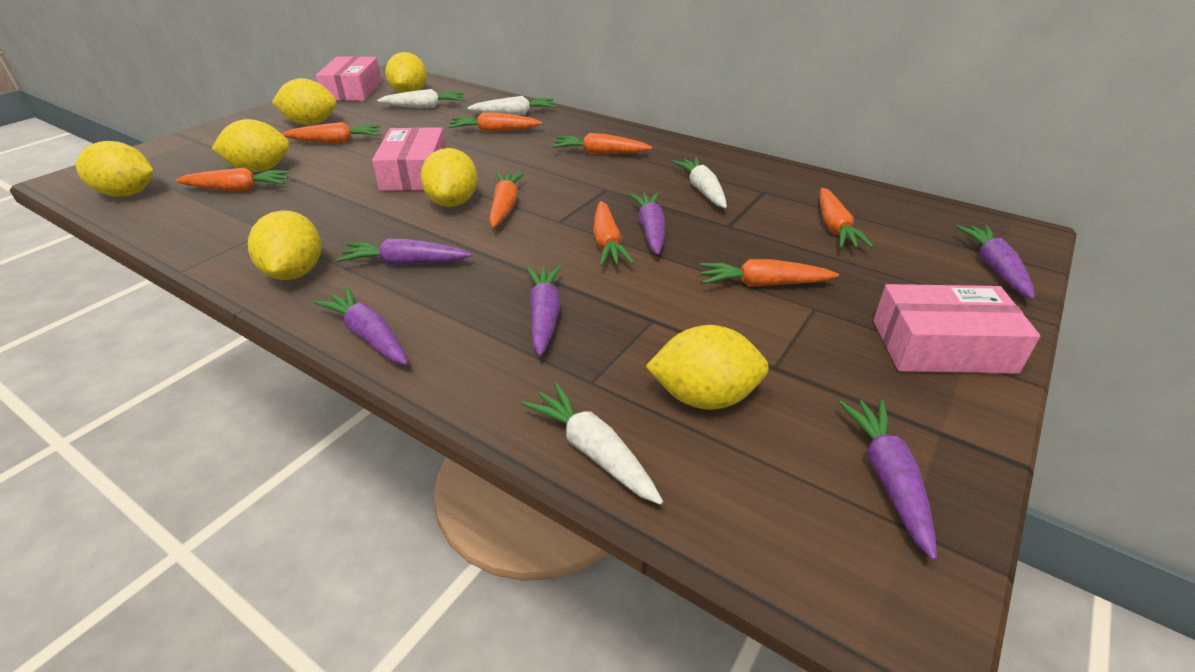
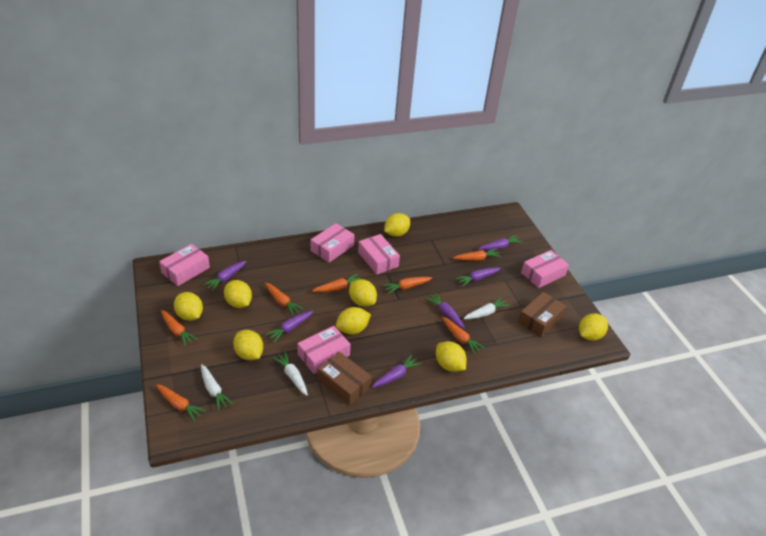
brown box: none = 0 -> [318,352,372,405] [518,292,566,337] = 2
orange carrot: [175,168,291,191] [282,122,381,143] [448,112,542,133] [489,172,524,227] [553,133,652,154] [593,201,634,266] [699,259,839,287] [820,188,873,248] = 8 -> [156,384,206,422] [161,310,198,347] [265,283,303,316] [312,274,361,292] [383,277,432,294] [442,317,485,355] [453,248,501,261] = 7
pink box: [316,56,382,101] [372,127,446,191] [873,284,1040,374] = 3 -> [159,244,210,286] [297,326,351,374] [310,223,355,263] [358,234,400,275] [521,250,569,288] = 5
white carrot: [377,89,464,108] [467,96,556,115] [522,383,663,505] [672,158,727,208] = 4 -> [201,364,233,411] [272,352,308,396] [463,297,510,319] = 3
yellow lemon: [76,141,154,197] [212,119,290,172] [248,210,321,280] [272,78,337,125] [385,52,427,93] [420,148,478,207] [645,325,769,410] = 7 -> [174,292,203,321] [224,280,252,308] [233,330,263,360] [336,307,371,334] [349,279,377,307] [384,213,410,237] [436,341,467,372] [579,313,608,341] = 8

